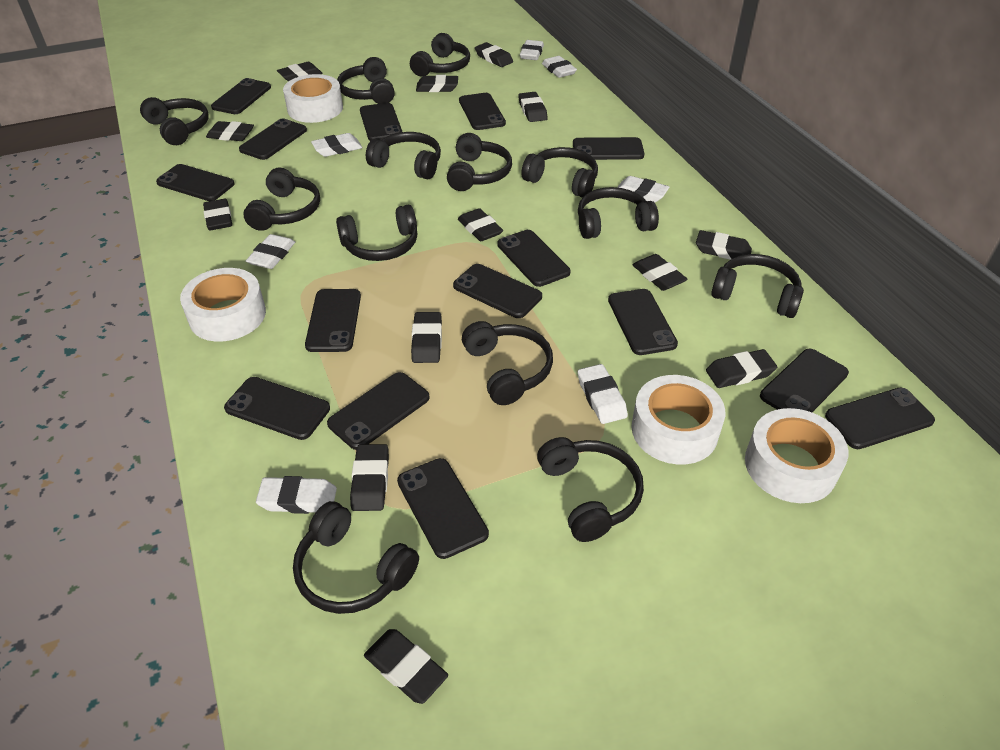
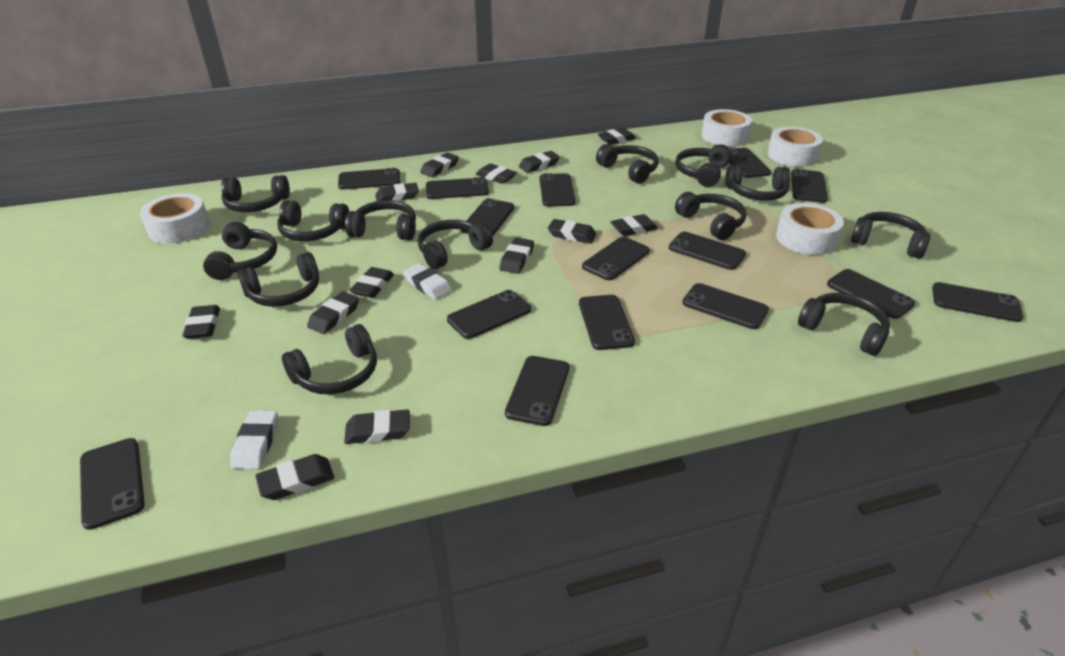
white eraser: [246,234,295,269] [256,476,337,514] [311,133,362,157] [520,40,544,60] [542,56,577,78] [578,364,628,424] [617,176,669,202] = 7 -> [230,410,278,469] [403,263,452,300] = 2

